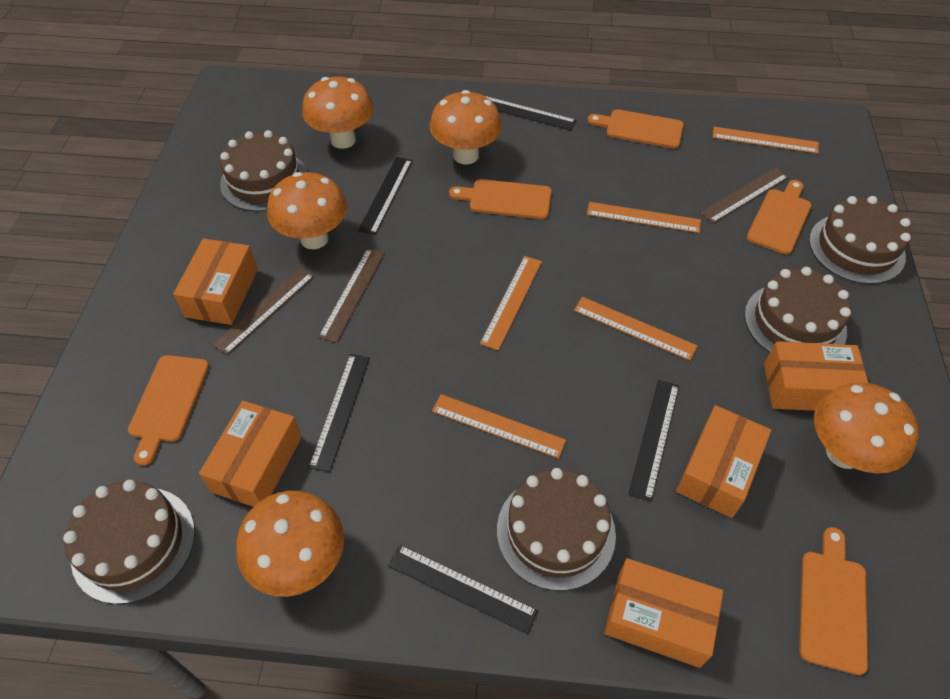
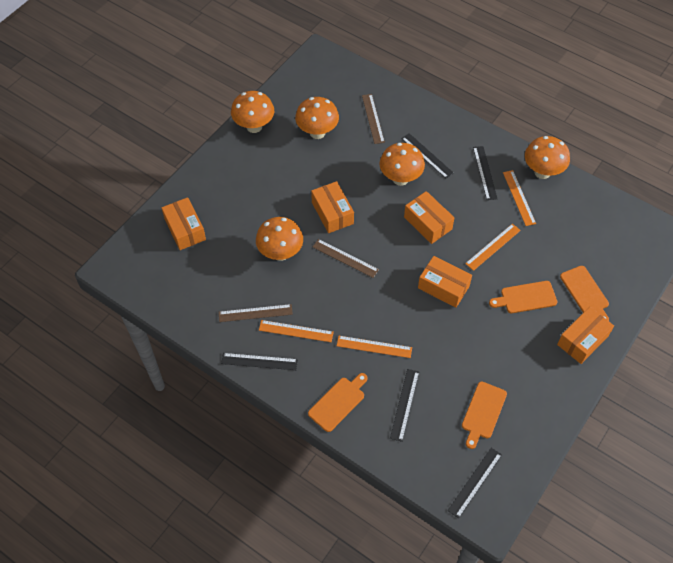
brown cake: [63,480,195,604] [220,130,307,212] [497,468,616,591] [744,267,851,353] [809,196,911,284] = 5 -> none = 0
orange cutting board: [128,355,209,466] [449,179,552,219] [588,109,684,148] [747,180,812,255] [799,527,868,675] = 5 -> [308,373,368,432] [462,382,507,449] [489,281,557,313] [560,266,609,321] = 4
orange ruler: [432,394,566,459] [480,256,542,350] [574,297,697,361] [587,202,701,233] [713,127,819,154] = 5 -> [259,320,334,342] [337,336,412,358] [465,224,521,271] [503,170,536,226] = 4

